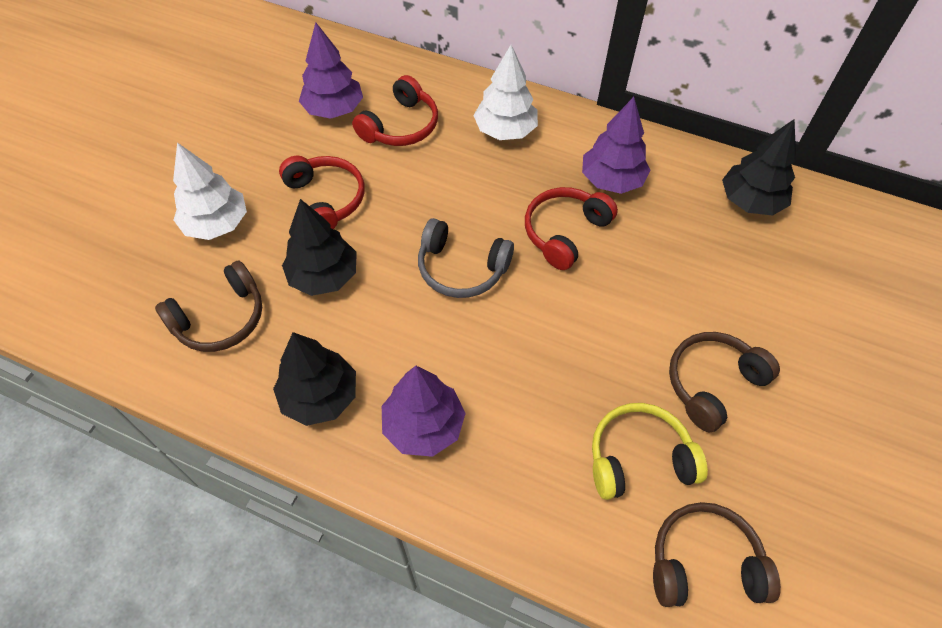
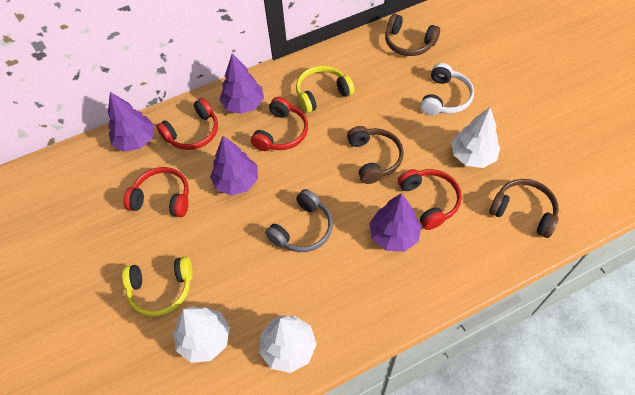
black tree: [273,332,356,426] [282,199,357,296] [722,119,796,215] = 3 -> none = 0
purple tree: [299,22,363,119] [382,366,466,457] [582,97,650,194] = 3 -> [108,92,155,152] [210,136,258,196] [220,54,264,114] [369,193,421,252] = 4
red headphones: [279,156,364,229] [352,75,438,146] [525,187,618,270] = 3 -> [123,167,189,217] [157,98,218,150] [251,97,308,151] [398,169,462,230] = 4
white headphones: none = 0 -> [420,63,474,115] = 1
white tree: [173,143,247,240] [473,45,538,140] = 2 -> [174,307,230,363] [259,315,317,373] [452,107,500,168] = 3
yellow headphones: [592,403,708,500] = 1 -> [122,256,193,316] [296,66,355,113] = 2

